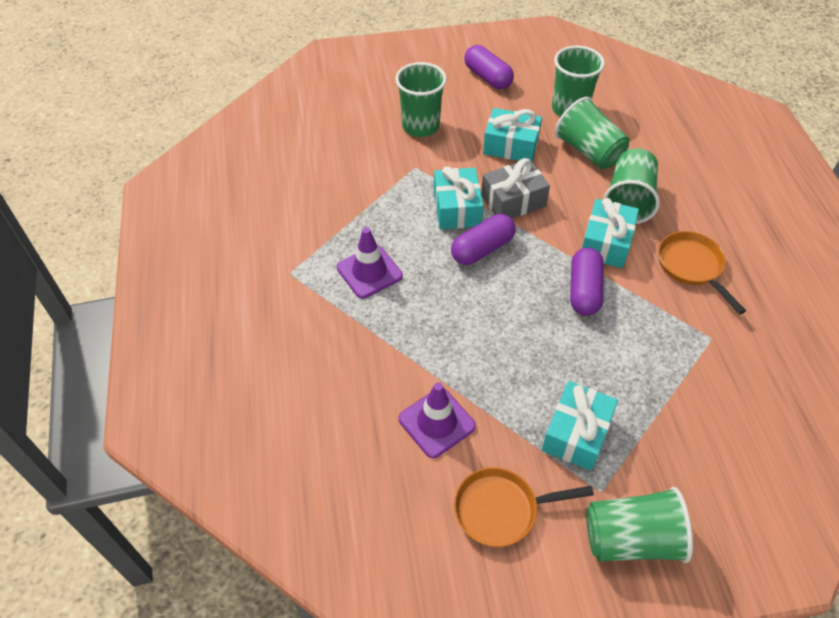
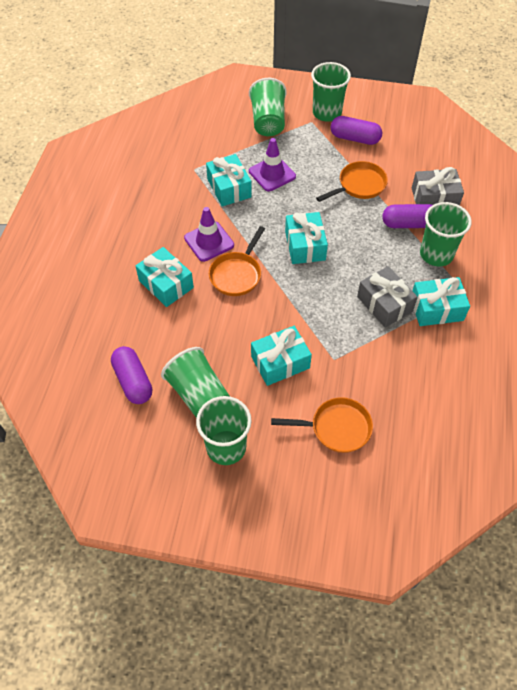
grey gift: [481,158,550,218] = 1 -> [357,266,418,328] [412,167,464,206] = 2
orange pan: [454,467,594,547] [658,231,746,314] = 2 -> [209,226,265,296] [271,397,373,453] [316,161,388,202] = 3
turquoise gift: [434,166,484,229] [483,108,542,162] [542,381,618,471] [582,198,639,268] = 4 -> [136,247,194,307] [206,154,252,206] [251,326,312,386] [285,212,328,264] [412,277,470,326] = 5

